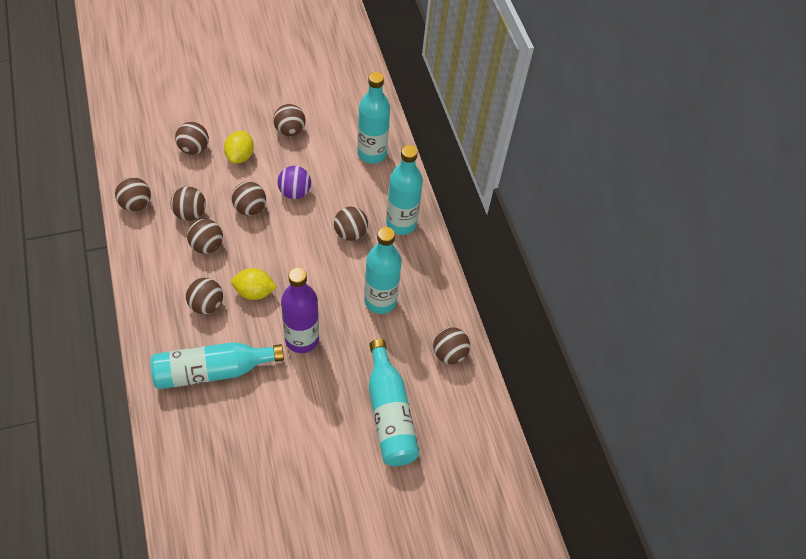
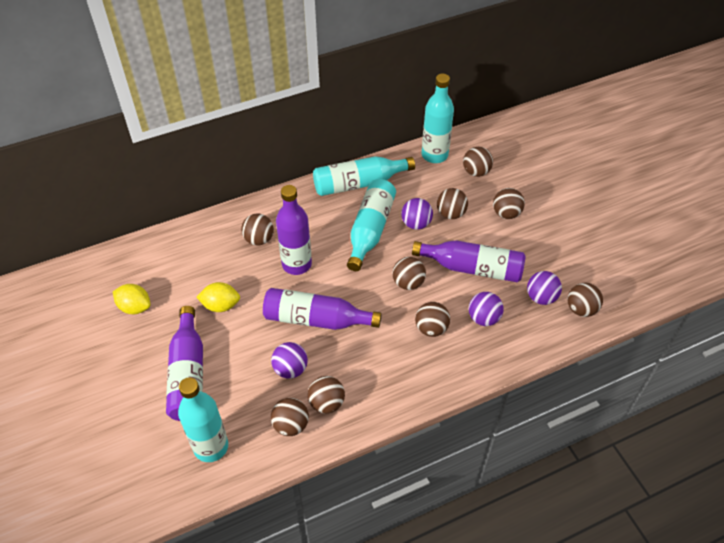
purple ball: [278,166,311,199] = 1 -> [271,342,308,379] [401,198,433,230] [469,292,504,326] [527,271,562,305] = 4
purple bottle: [281,267,319,353] = 1 -> [166,306,203,421] [263,288,382,330] [276,185,312,275] [412,240,526,283] = 4
turquoise bottle: [150,342,284,389] [357,72,390,164] [364,227,402,314] [369,339,419,466] [386,145,423,235] = 5 -> [178,377,228,462] [313,156,415,196] [347,179,396,271] [422,74,454,163] = 4

